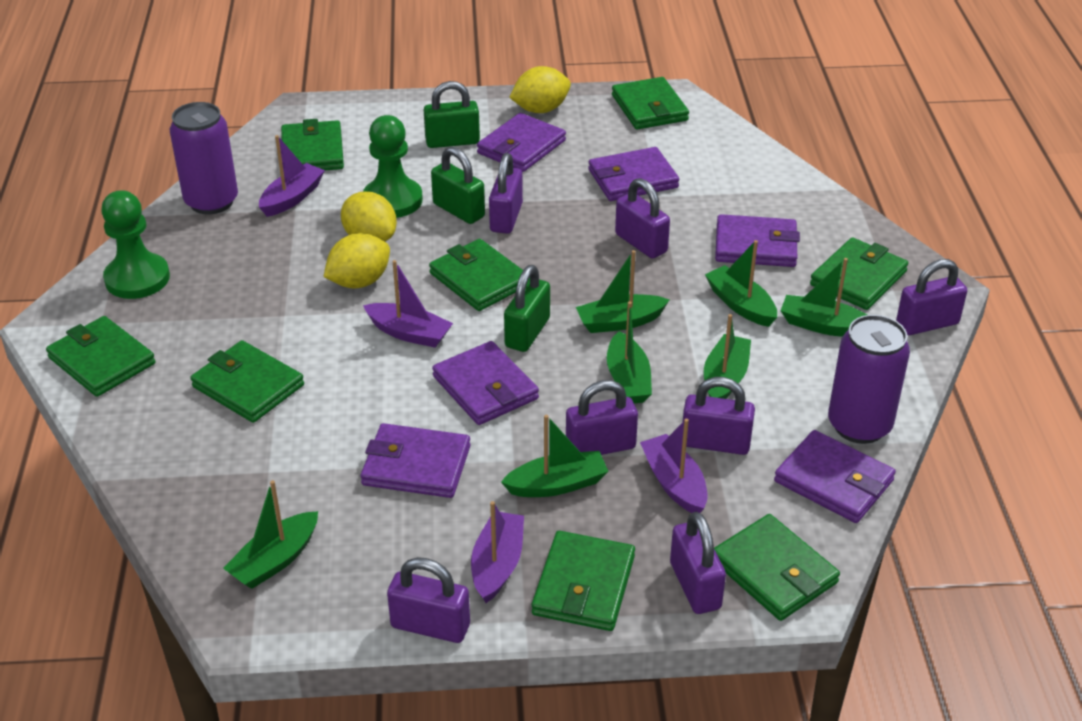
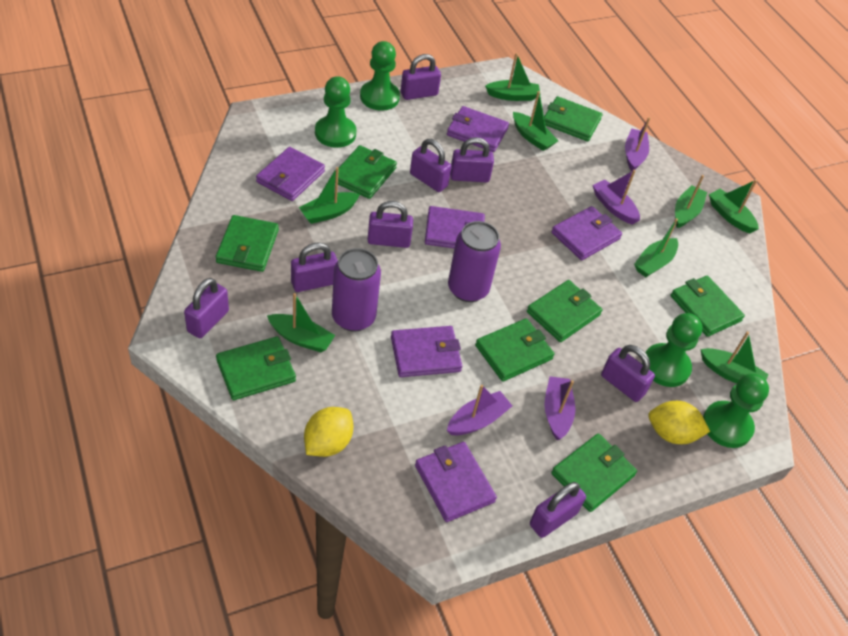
green boat: [223,480,318,589] [501,415,609,497] [576,250,669,333] [607,301,652,403] [704,314,751,399] [705,240,777,327] [780,258,867,337] = 7 -> [267,293,335,352] [299,167,360,224] [485,53,540,101] [513,91,558,151] [634,218,678,277] [675,175,707,228] [701,331,769,384] [709,180,759,233] = 8
green padlock: [424,81,480,148] [431,147,485,224] [504,265,550,352] = 3 -> none = 0
green pawn: [101,190,170,299] [363,115,423,218] = 2 -> [315,76,356,148] [360,41,400,110] [642,313,702,387] [703,373,769,448] = 4
purple padlock: [387,557,470,643] [489,153,523,234] [566,380,638,455] [615,178,670,259] [670,512,726,614] [683,377,755,455] [896,259,967,335] = 7 -> [184,278,229,338] [291,242,338,292] [367,201,413,248] [401,54,441,100] [410,139,452,192] [450,137,494,182] [530,482,586,538] [601,345,655,402] = 8
yellow lemon: [323,233,390,288] [341,191,397,241] [509,66,571,113] = 3 -> [304,407,353,457] [648,401,710,444] = 2

